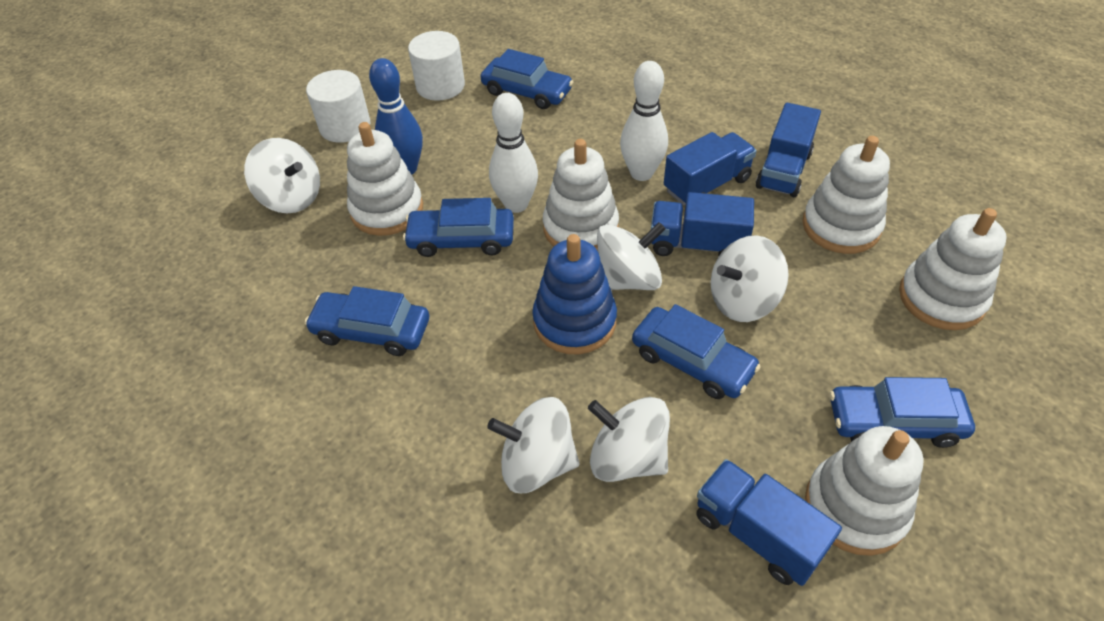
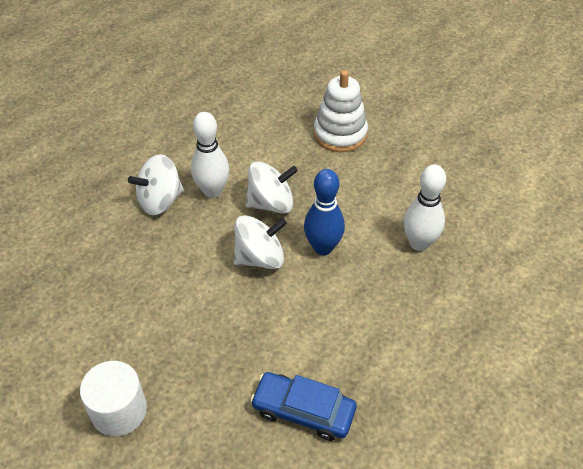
blue car: [305,286,429,356] [403,198,514,257] [481,49,573,109] [632,304,761,399] [830,377,975,448] = 5 -> [250,372,356,441] = 1
blue stacking toy: [532,234,617,355] = 1 -> none = 0
blue truck: [651,192,754,256] [664,132,757,205] [696,459,842,586] [756,103,821,197] = 4 -> none = 0
white cylinder: [306,70,371,143] [408,31,465,101] = 2 -> [80,361,147,436] = 1
white spinning top: [244,138,320,213] [487,397,579,493] [588,397,670,482] [597,222,665,290] [711,235,789,322] = 5 -> [128,154,184,215] [234,215,287,269] [246,161,298,214] = 3
white stacking toy: [347,122,423,236] [543,139,619,251] [803,136,890,254] [805,426,924,556] [899,208,1007,330] = 5 -> [314,70,368,152] = 1

